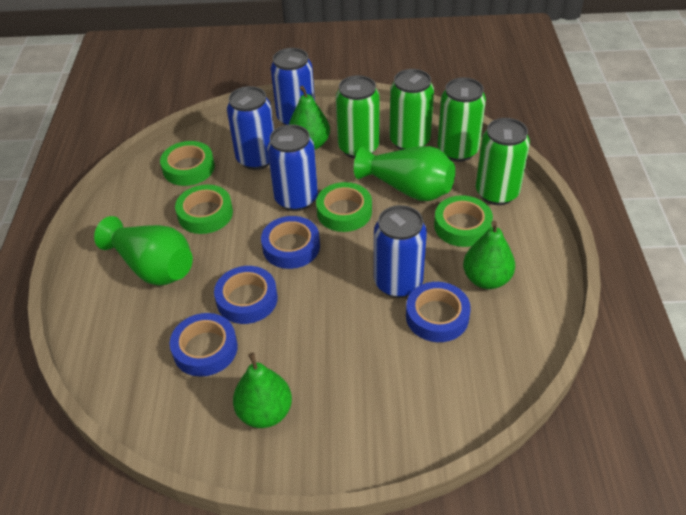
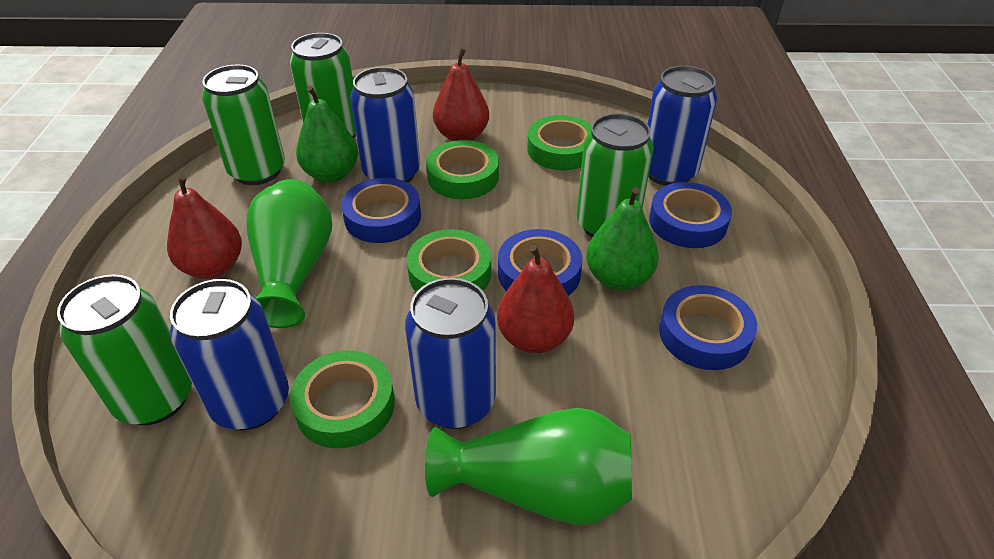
green pear: [233,353,292,428] [289,86,330,150] [463,221,515,289] = 3 -> [296,86,358,182] [586,187,659,290] = 2
red pear: none = 0 -> [167,174,242,279] [433,47,489,141] [497,244,574,353] = 3

